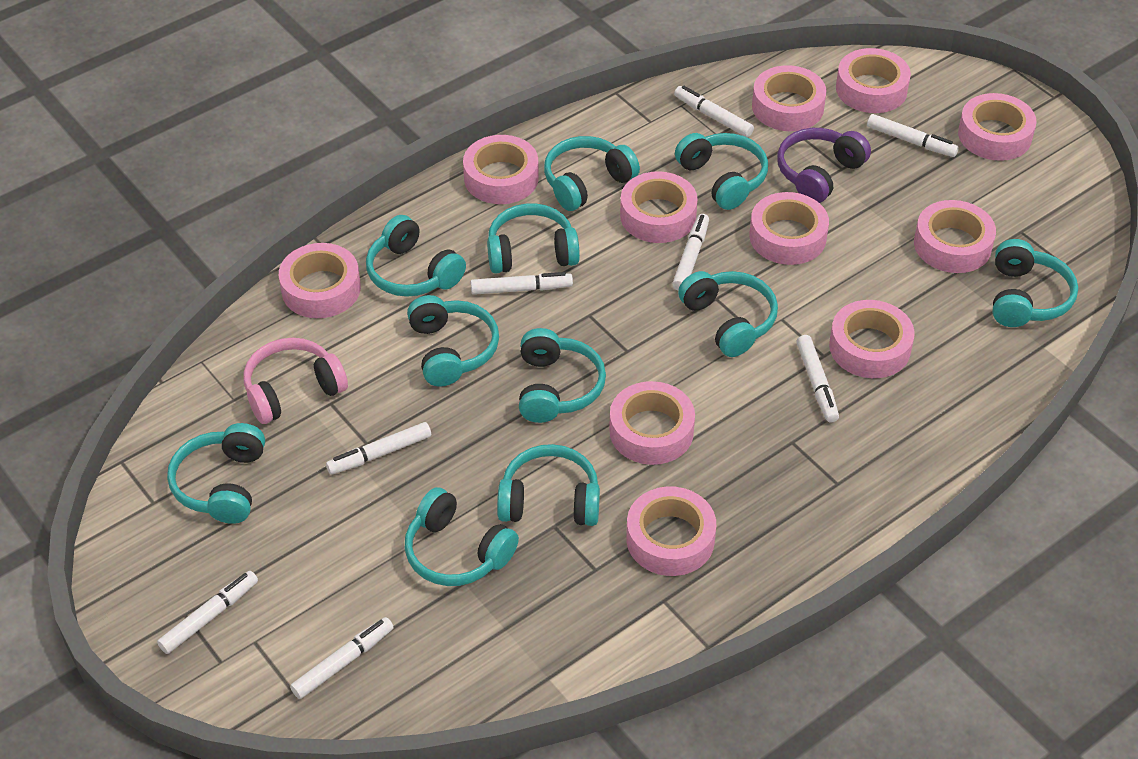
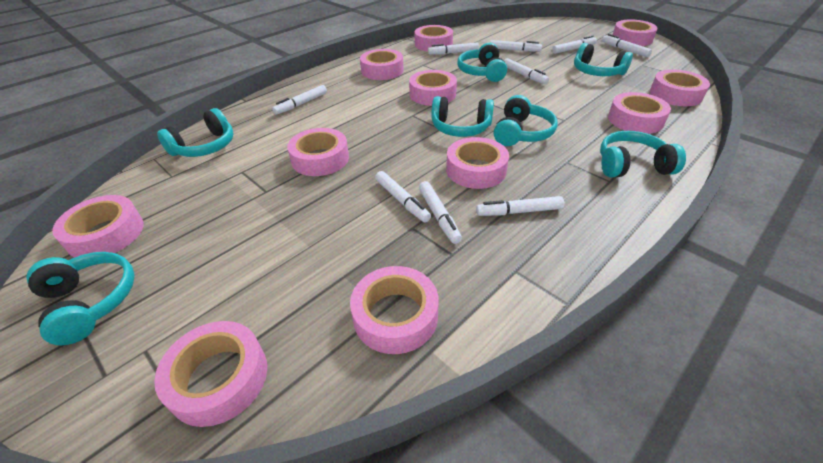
pink headphones: [244,338,348,424] = 1 -> none = 0
purple headphones: [777,128,871,203] = 1 -> none = 0
turquoise headphones: [167,423,265,524] [366,215,466,297] [405,487,519,586] [407,295,499,387] [487,203,580,274] [497,444,600,526] [519,328,606,423] [544,136,640,211] [675,133,768,210] [678,271,778,357] [993,239,1078,327] = 11 -> [26,252,135,345] [157,108,234,157] [431,96,494,137] [457,43,507,82] [494,95,558,146] [574,43,633,76] [600,131,686,177] = 7
white marker: [157,571,258,654] [290,617,394,699] [326,422,431,475] [470,272,573,295] [672,214,709,290] [674,86,754,137] [796,335,839,422] [867,114,959,157] = 8 -> [272,85,327,115] [375,171,431,222] [419,181,462,244] [428,43,479,55] [476,196,564,216] [490,40,542,51] [504,58,549,84] [552,35,597,54] [602,34,652,57] = 9

